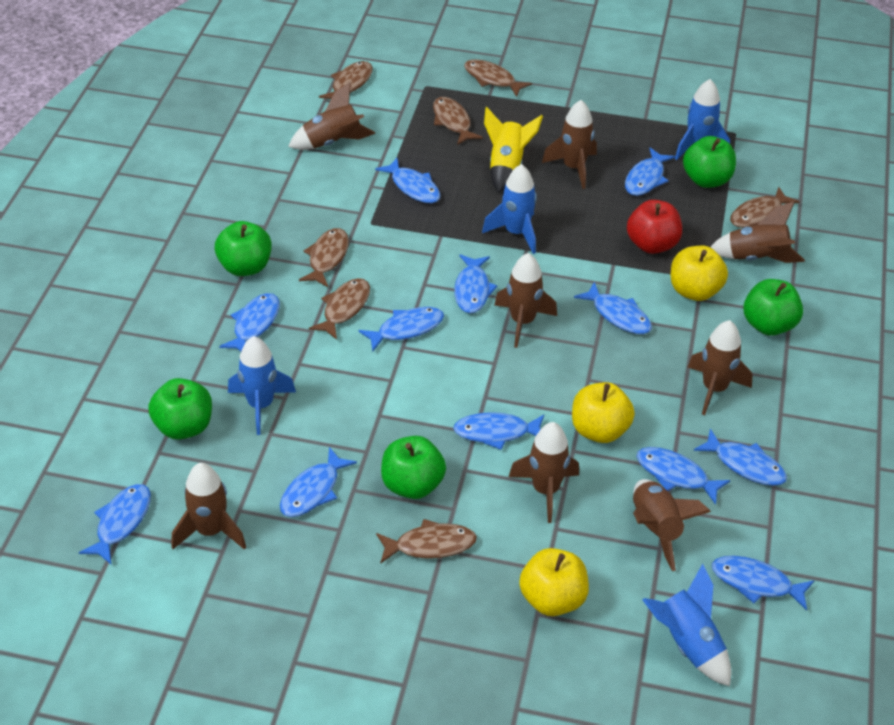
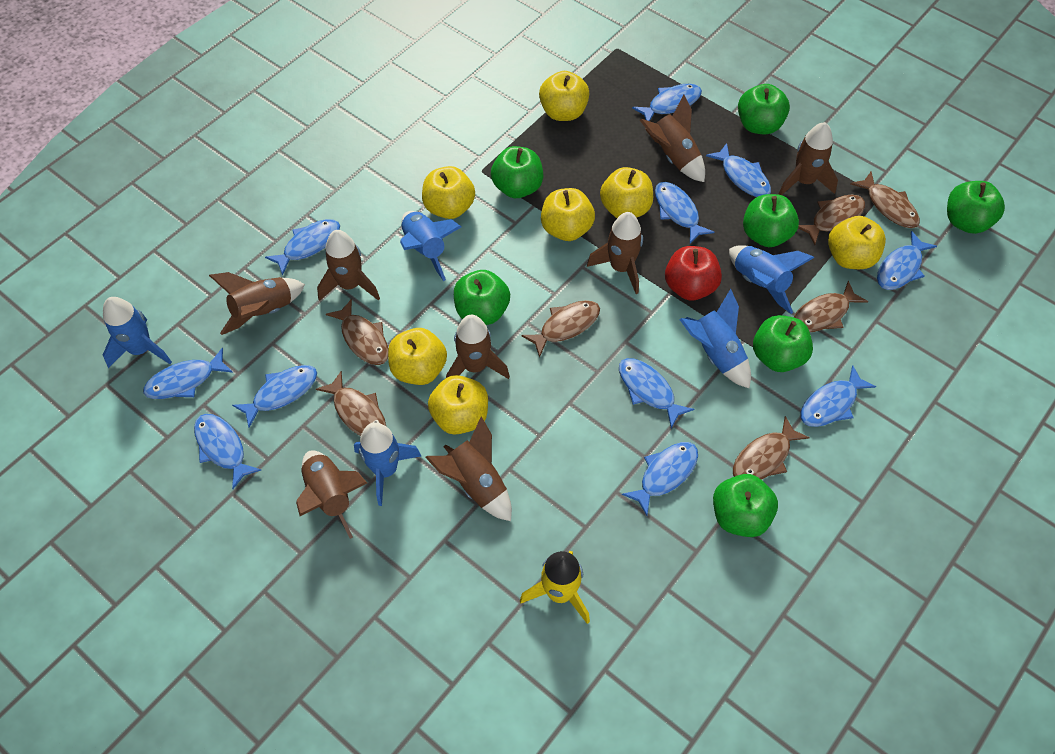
blue fish: [79,484,151,564] [219,293,280,351] [280,447,357,517] [358,307,444,351] [375,158,440,203] [453,412,544,450] [454,254,497,313] [574,282,652,334] [625,148,675,196] [636,447,731,505] [694,429,787,486] [712,556,814,610] = 12 -> [143,347,233,399] [194,414,261,489] [232,365,317,428] [265,219,340,276] [619,358,694,428] [622,442,698,516] [632,84,702,121] [655,182,714,244] [706,143,771,197] [801,365,876,427] [877,231,937,290] = 11
blue rocket: [228,336,296,435] [482,164,537,254] [642,564,731,686] [675,79,730,160] = 4 -> [103,297,172,368] [354,422,421,506] [400,211,461,281] [679,289,751,388] [729,245,814,314] = 5
green apple: [148,378,212,440] [215,221,272,276] [381,436,446,499] [683,136,736,188] [743,279,803,336] = 5 -> [454,270,510,325] [491,146,543,198] [713,474,778,537] [738,84,790,135] [743,194,799,247] [753,315,813,372] [947,181,1005,234] = 7
yellow apple: [519,548,589,616] [572,382,635,443] [671,246,728,301] = 3 -> [388,328,447,385] [422,166,475,219] [428,375,488,435] [539,71,590,121] [541,188,595,241] [600,167,653,218] [828,216,886,269] = 7

